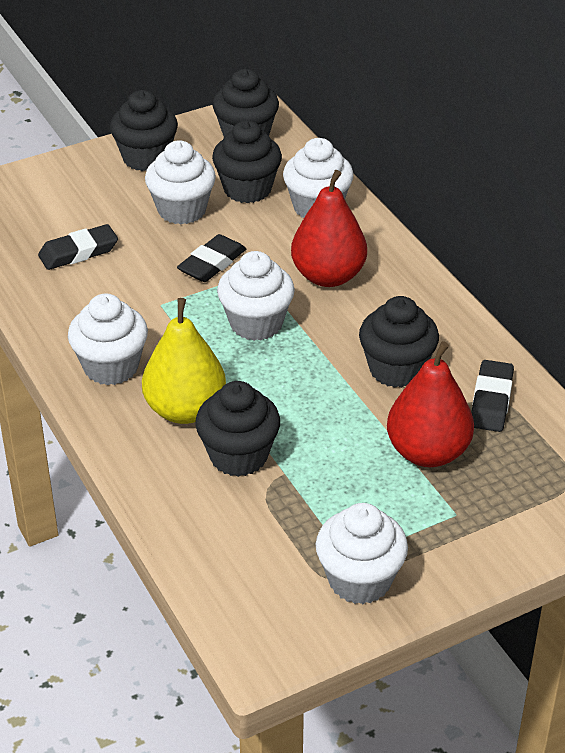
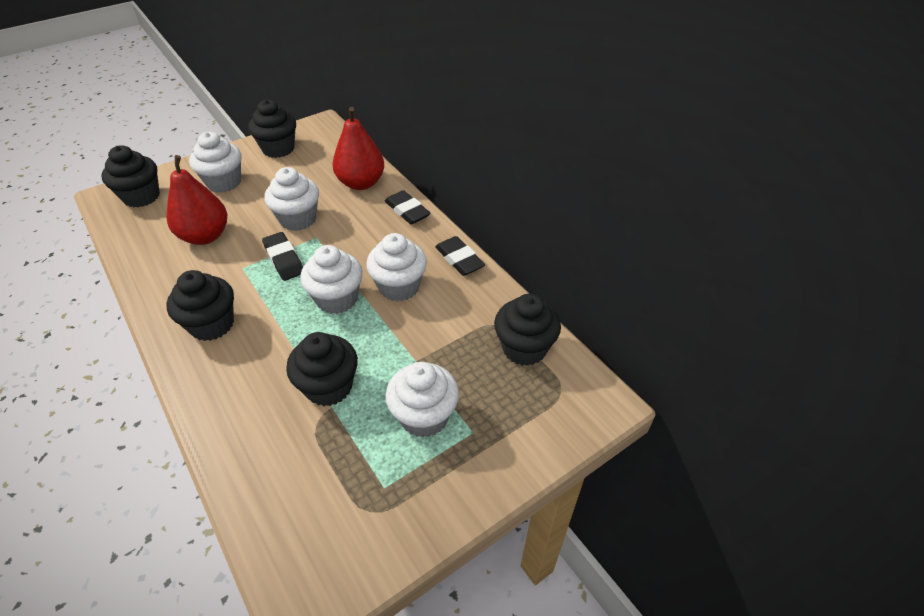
yellow pear: [142,298,226,424] = 1 -> none = 0

